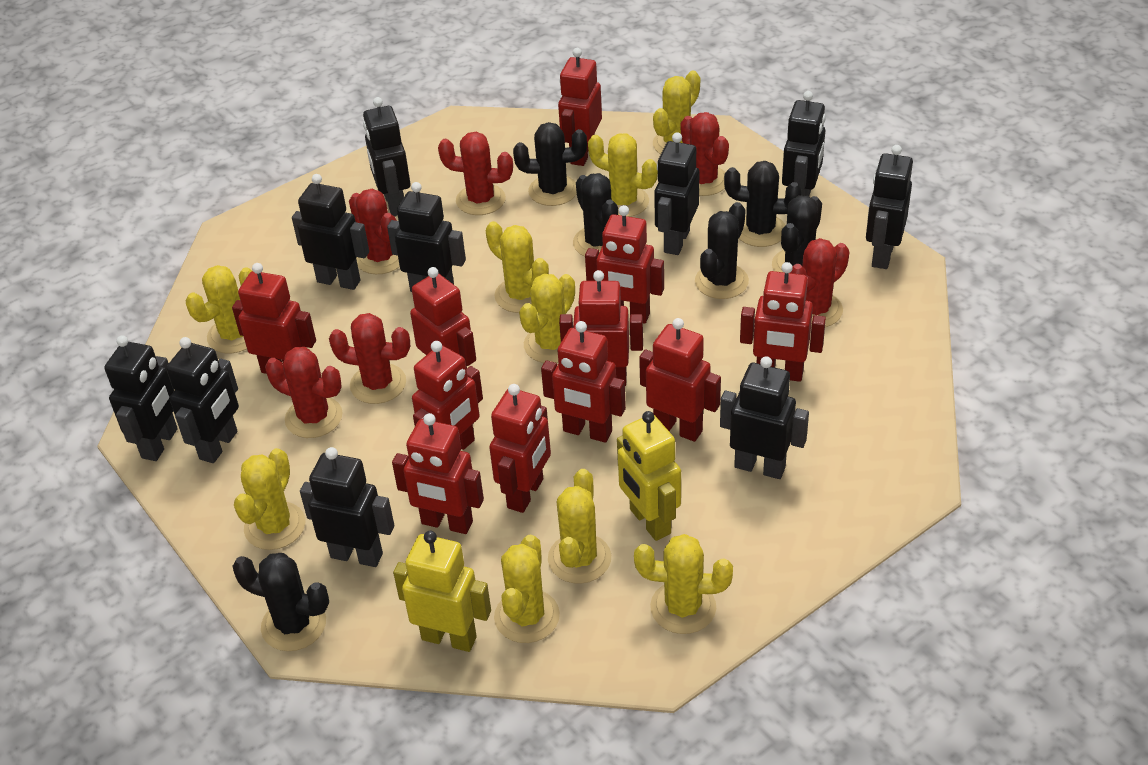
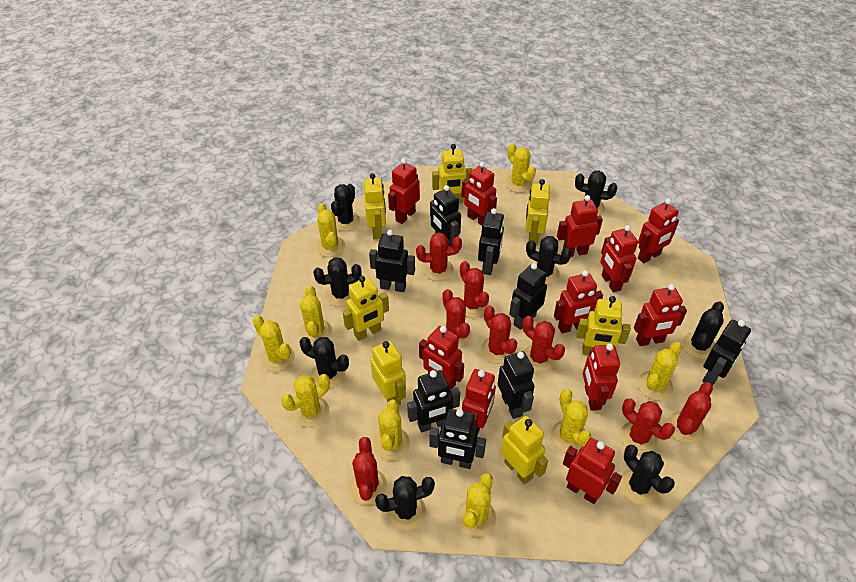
black cactus: [232,553,329,651] [513,122,587,206] [573,173,618,257] [695,202,749,299] [724,161,802,247] [772,195,822,272] = 6 -> [299,337,349,388] [313,257,362,307] [331,184,360,231] [375,476,435,530] [526,236,572,285] [575,170,617,216] [619,445,675,505] [682,301,724,359] = 8
black robot: [104,335,178,461] [166,337,239,463] [292,174,369,290] [300,447,394,567] [363,97,411,216] [387,182,466,292] [654,133,699,255] [720,356,809,479] [782,91,826,196] [866,145,913,269] = 10 -> [369,230,415,292] [407,370,460,433] [430,185,461,246] [430,409,486,469] [478,208,504,275] [498,351,535,419] [509,263,547,330] [703,320,751,386] = 8
red cactus: [265,347,342,438] [329,313,410,404] [349,189,400,274] [438,132,513,215] [681,112,729,196] [790,238,849,327] = 6 -> [348,437,388,505] [416,233,462,281] [442,289,471,347] [459,261,489,318] [481,306,517,364] [523,316,565,372] [620,398,675,454] [667,382,713,444] = 8
yellow robot: [393,531,491,652] [617,411,681,541] = 2 -> [343,276,389,341] [364,173,386,239] [370,341,406,405] [432,144,473,204] [501,416,548,484] [526,179,550,245] [576,296,631,355] = 7

